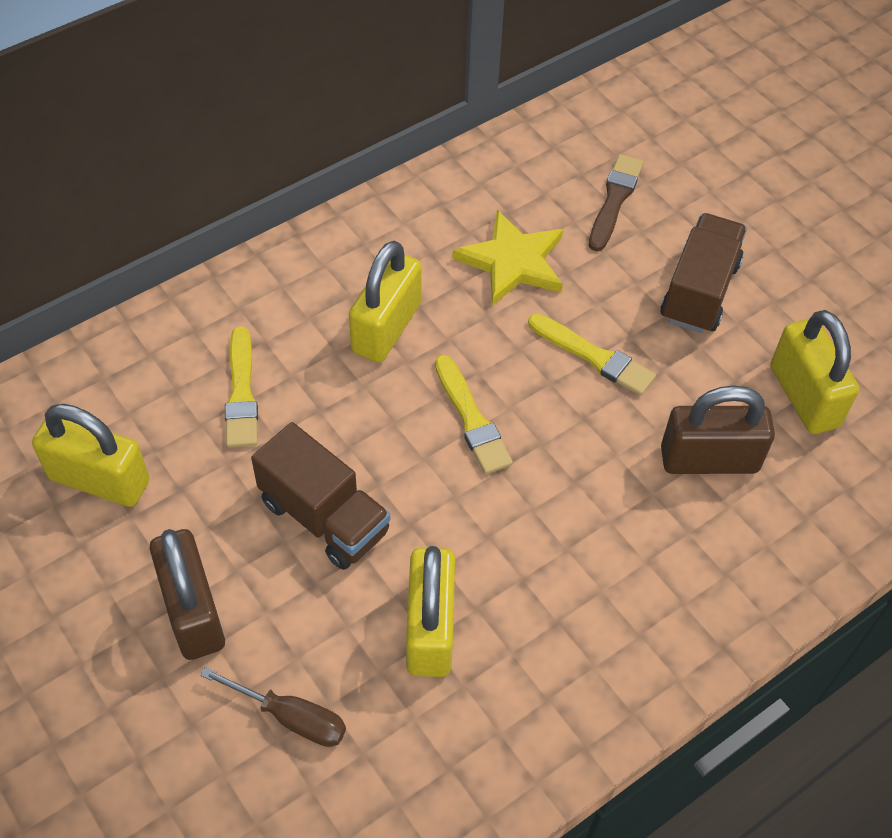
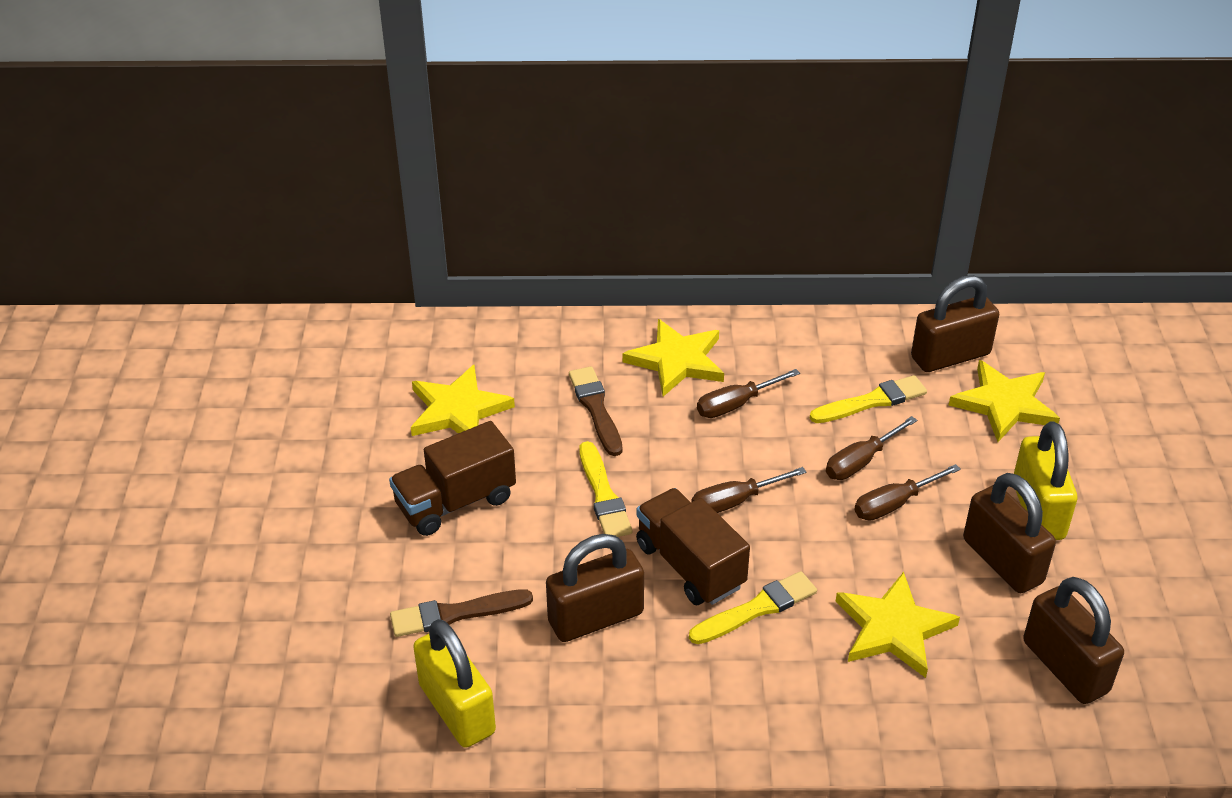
brown brush: [589,154,644,251] = 1 -> [390,589,533,637] [569,366,622,456] = 2
brown padlock: [150,529,225,660] [661,385,775,474] = 2 -> [546,534,644,642] [911,275,999,372] [963,473,1056,593] [1023,577,1124,704] = 4
brown screwdriver: [200,667,346,747] = 1 -> [691,467,806,513] [697,369,800,418] [826,416,917,480] [854,464,961,521] = 4
yellow padlock: [32,404,149,507] [349,241,422,363] [406,546,455,677] [771,310,859,434] = 4 -> [413,619,496,748] [1014,421,1077,540] = 2
yellow star: [453,210,563,306] = 1 -> [411,365,515,436] [623,319,724,397] [836,572,960,678] [949,360,1060,442] = 4

